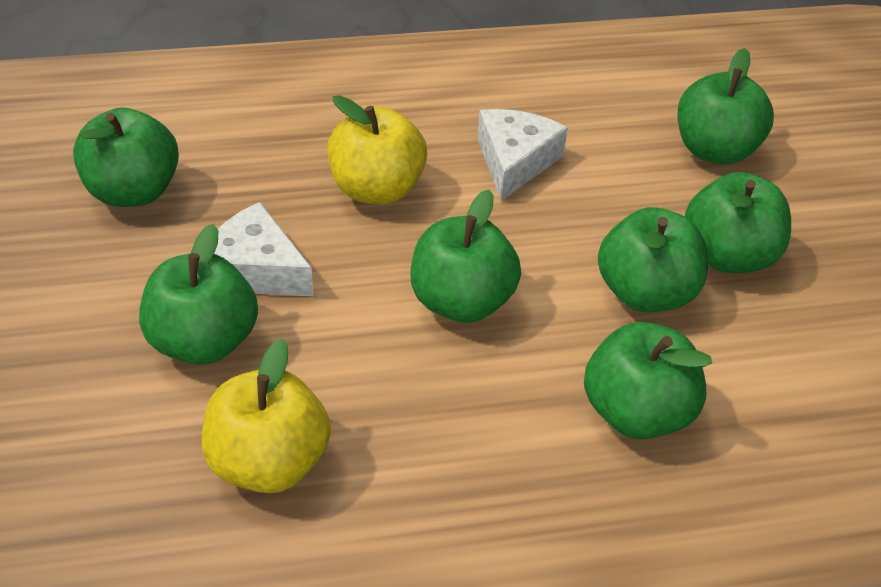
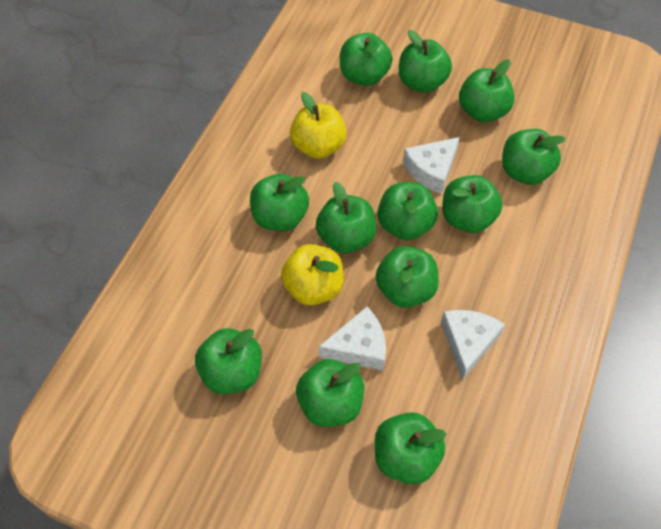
green apple: [73,108,179,207] [139,224,258,365] [411,190,521,323] [584,322,712,440] [598,207,708,313] [678,48,774,165] [685,172,791,273] = 7 -> [195,328,262,394] [250,174,309,231] [296,359,364,427] [316,182,376,253] [340,33,392,86] [375,412,447,485] [376,246,439,308] [377,182,438,240] [399,30,452,93] [442,175,503,233] [459,59,515,122] [502,129,566,185] = 12
white cheese: [214,202,313,296] [477,109,568,201] = 2 -> [318,307,386,371] [403,137,460,194] [441,310,505,380] = 3

